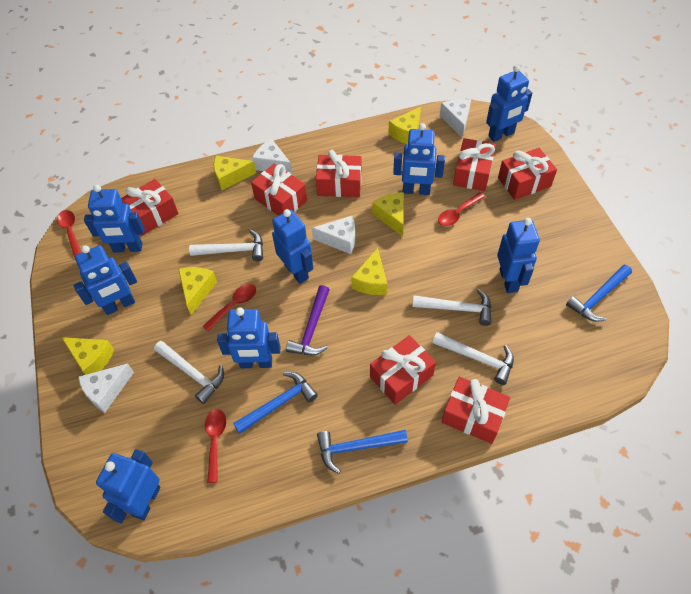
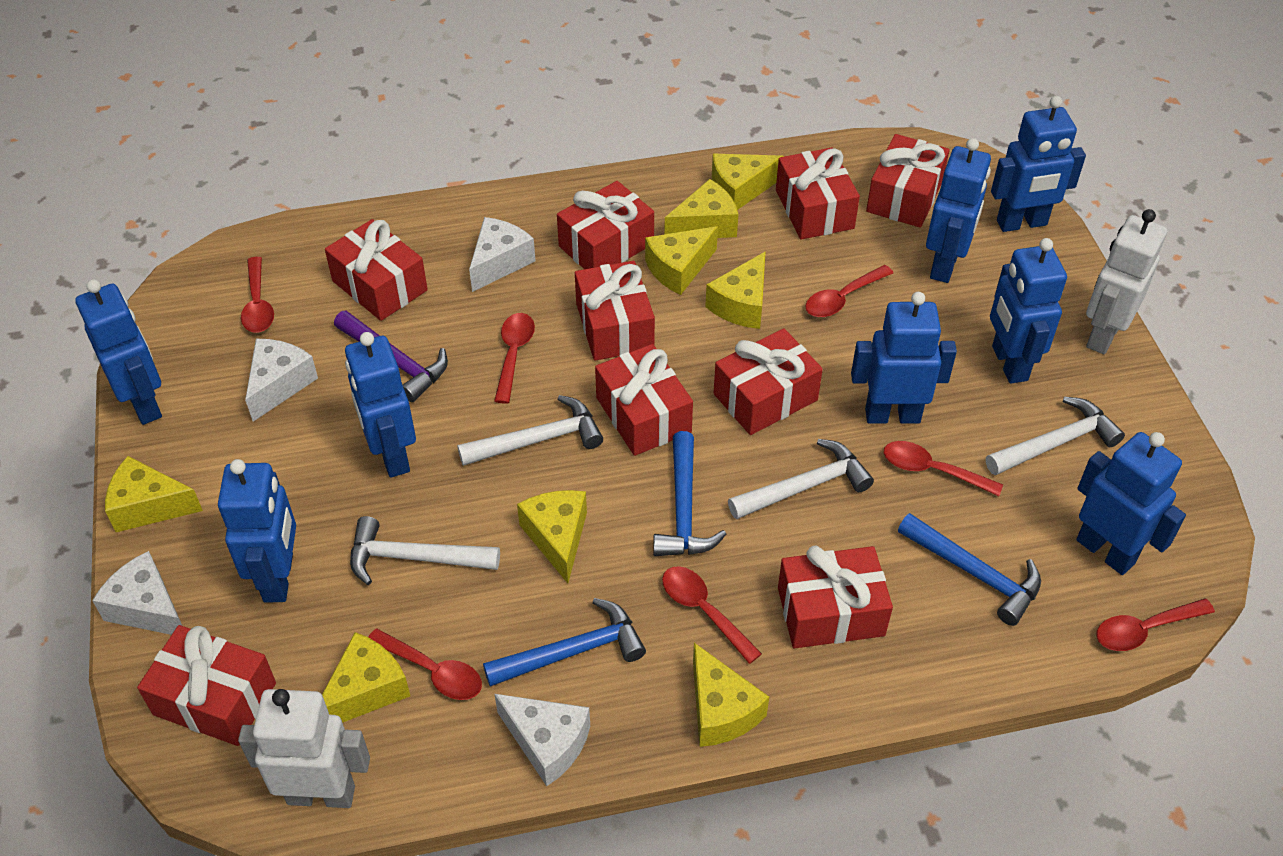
red gift: [121,179,179,236] [251,164,307,216] [316,150,362,197] [370,335,436,405] [442,377,510,444] [453,138,496,191] [498,148,557,200] = 7 -> [137,625,276,746] [325,219,428,321] [557,181,654,269] [575,261,655,361] [595,344,693,456] [714,328,823,435] [776,147,860,240] [778,545,893,649] [866,134,950,228] = 9
red spoon: [57,210,82,257] [203,284,256,331] [205,409,226,483] [438,192,485,226] = 4 -> [241,257,274,333] [368,628,482,700] [494,313,535,404] [662,566,762,664] [805,265,893,317] [884,441,1003,496] [1096,598,1215,651] = 7
white robot: none = 0 -> [238,689,370,808] [1086,209,1167,354] = 2
yellow cheese: [61,337,114,375] [178,267,217,315] [214,156,256,190] [351,248,387,295] [372,192,404,237] [388,107,421,144] = 6 -> [105,456,203,532] [322,632,410,723] [517,490,587,583] [645,226,718,295] [664,179,738,238] [693,643,769,747] [705,251,766,329] [712,154,784,210] = 8

